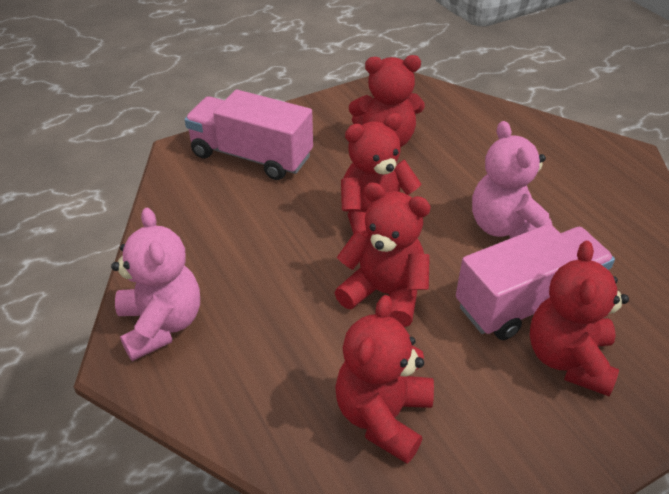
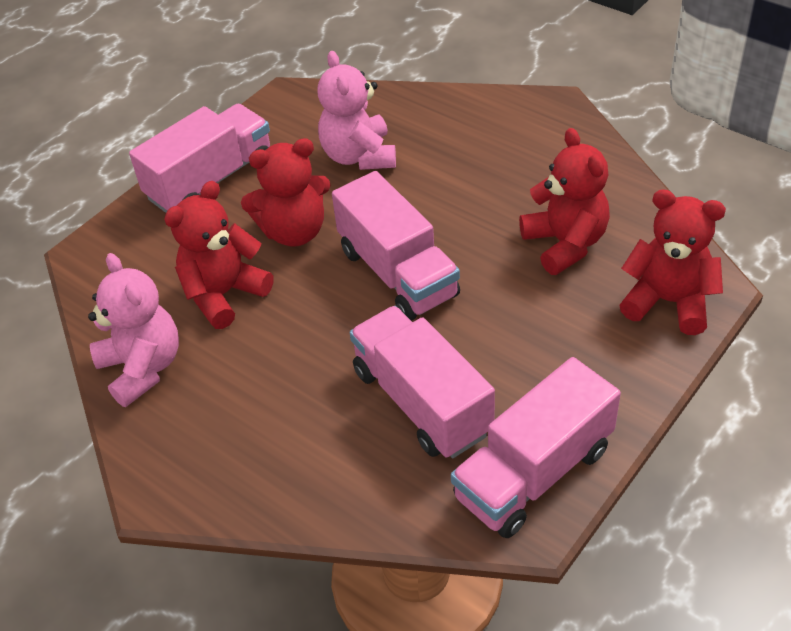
pink truck: [185,90,313,180] [456,224,615,340] = 2 -> [129,104,270,213] [332,171,460,321] [350,306,495,458] [451,357,621,538] = 4
red teddy bear: [334,182,431,327] [335,295,434,464] [341,113,422,237] [349,55,425,148] [530,241,629,396] = 5 -> [164,181,274,329] [241,138,331,247] [519,128,610,275] [619,189,726,335] = 4

